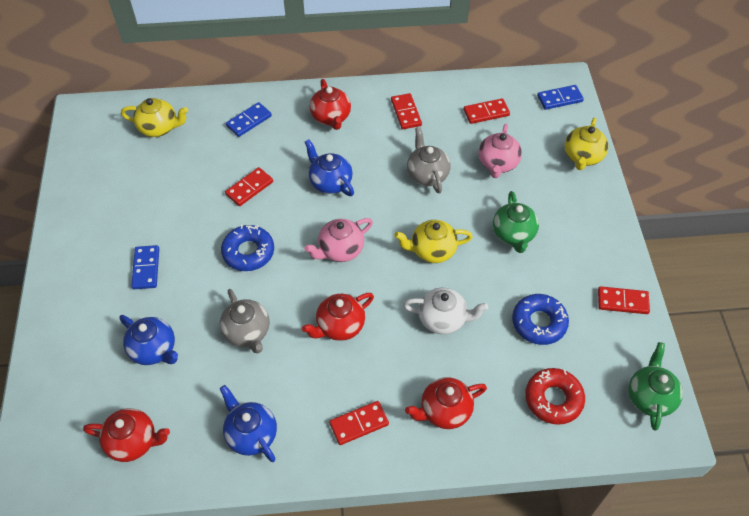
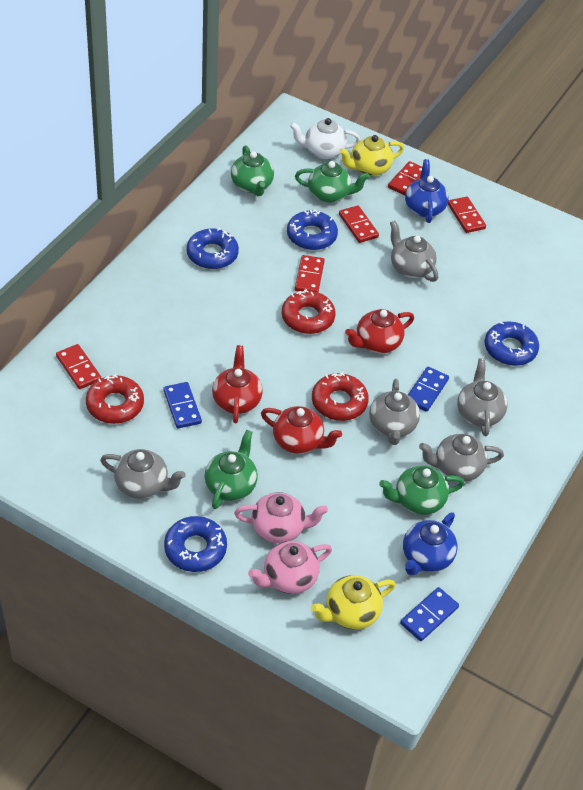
blue donut: [221,225,274,271] [512,294,569,345] = 2 -> [164,516,227,572] [186,228,239,269] [287,210,338,250] [485,321,539,366] = 4
blue teapot: [119,315,178,365] [220,385,277,462] [305,139,354,196] = 3 -> [403,512,458,575] [405,159,449,223] = 2
green teapot: [493,191,539,253] [628,342,683,430] = 2 -> [204,430,258,509] [231,145,274,196] [295,161,370,203] [379,465,465,515] = 4
grey teapot: [220,289,270,353] [407,127,450,193] = 2 -> [100,449,185,499] [369,379,420,445] [390,220,438,282] [419,433,504,482] [457,359,507,436] = 5
red donut: [525,368,585,425] = 1 -> [86,374,144,424] [282,289,335,334] [312,372,369,421] = 3
red teapot: [83,408,170,462] [302,293,374,341] [310,79,351,130] [405,377,487,429] = 4 -> [212,345,263,423] [261,406,342,454] [345,309,414,353] = 3
yellow teapot: [121,98,188,137] [394,220,473,263] [565,118,608,170] = 3 -> [311,575,396,630] [339,135,404,176] = 2

